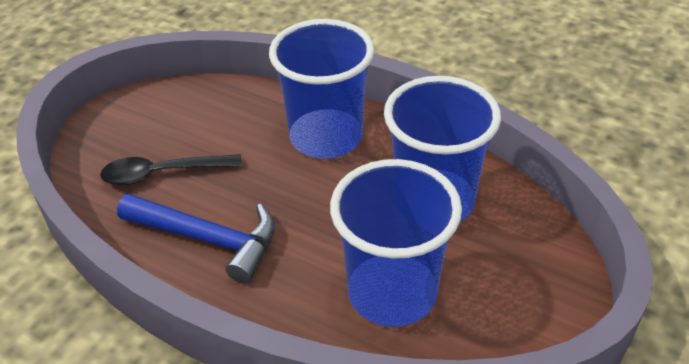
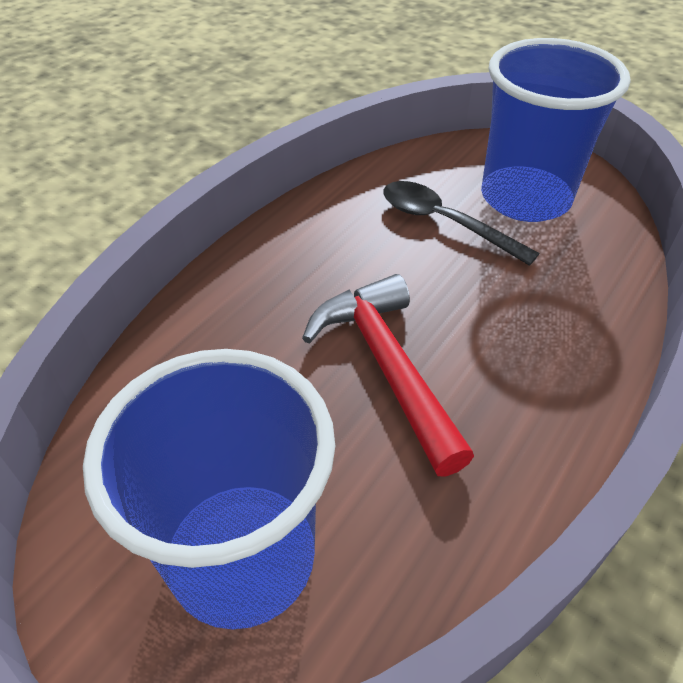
blue cup: [269,19,374,158] [330,159,462,327] [384,76,501,222] = 3 -> [83,349,335,629] [481,38,631,222] = 2
blue hammer: [117,194,275,284] = 1 -> none = 0
red hammer: none = 0 -> [302,274,474,477] = 1

